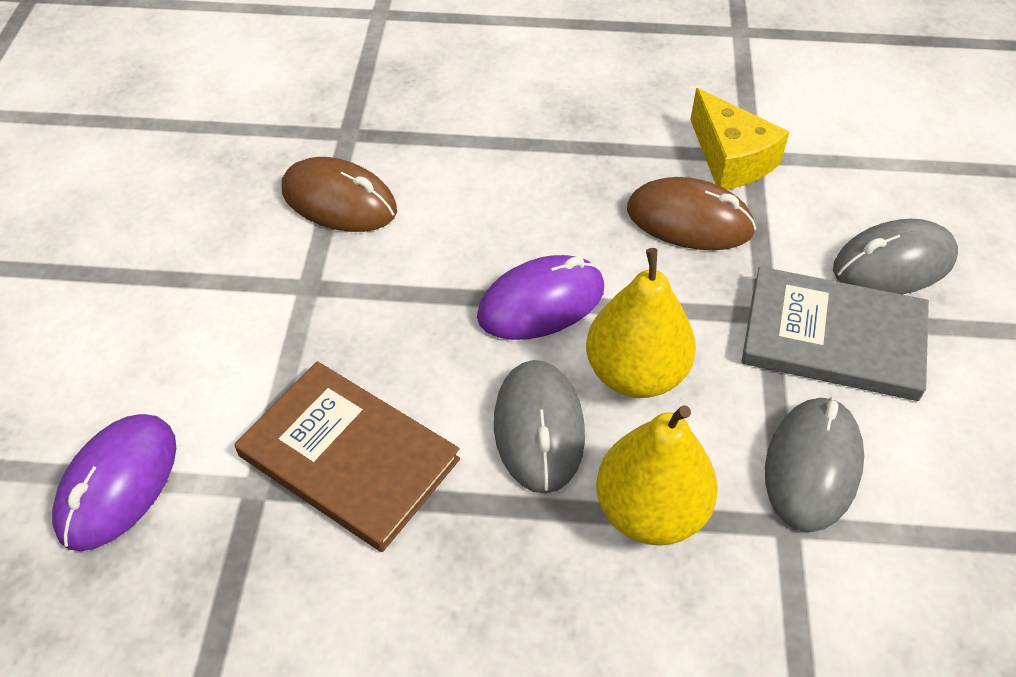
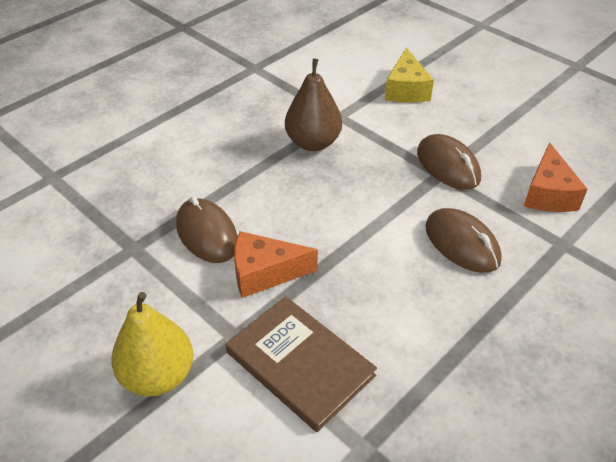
brown mouse: [282,157,397,232] [627,177,756,250] = 2 -> [176,196,238,263] [417,134,481,190] [425,208,502,273] = 3
brown pear: none = 0 -> [285,59,342,151] = 1
grey book: [741,267,929,401] = 1 -> none = 0
grey mouse: [494,360,585,494] [765,397,864,532] [833,219,958,294] = 3 -> none = 0
orange cheese: none = 0 -> [234,231,318,298] [524,142,587,212] = 2
purple mouse: [52,414,176,551] [477,255,604,340] = 2 -> none = 0
yellow pear: [586,248,696,398] [596,405,718,546] = 2 -> [111,292,194,396] = 1

